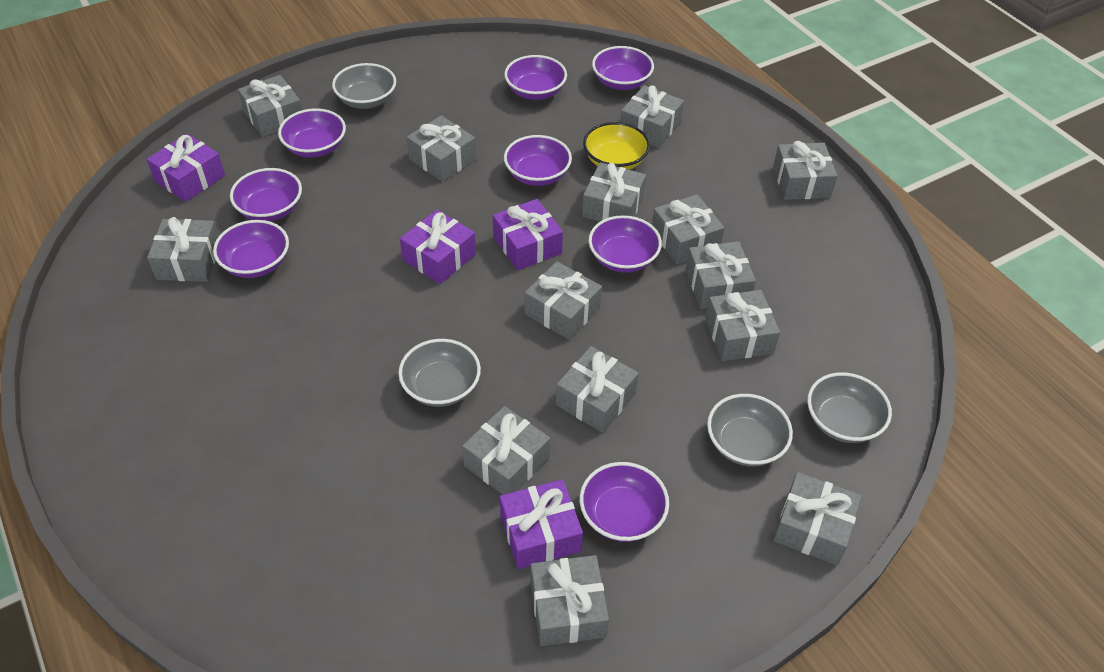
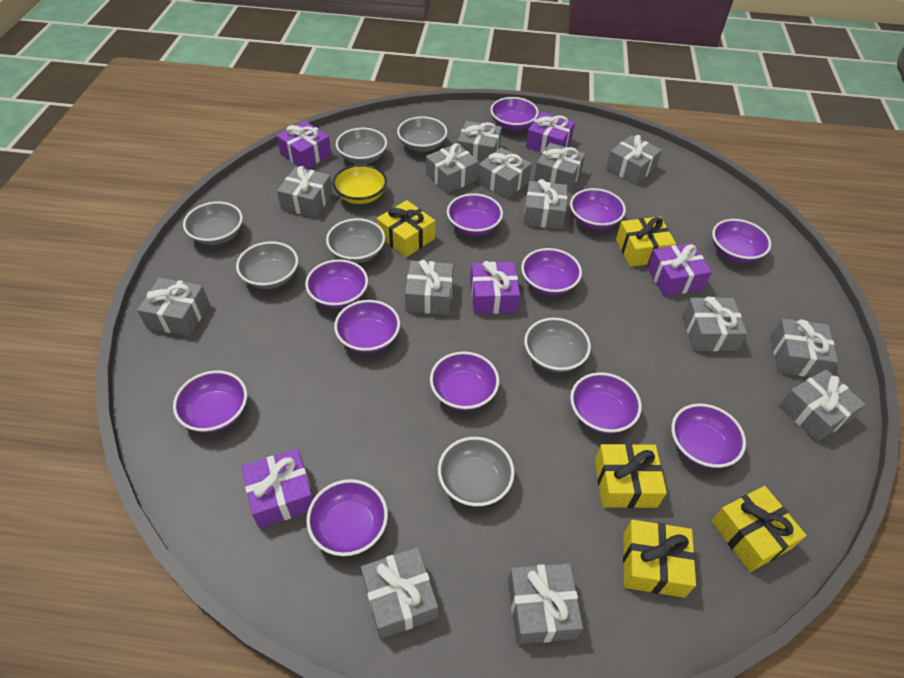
grey bowl: [332,63,396,109] [398,339,481,407] [707,394,793,466] [807,373,892,443] = 4 -> [183,201,243,245] [236,241,298,289] [326,218,385,263] [336,128,387,164] [397,116,447,152] [438,437,515,506] [524,318,591,373] = 7
purple bowl: [213,220,289,278] [230,168,302,221] [278,108,346,158] [504,55,567,100] [504,135,572,186] [580,462,669,542] [588,215,662,273] [592,46,654,90] = 8 -> [173,370,247,433] [305,259,368,309] [306,479,388,556] [334,300,400,353] [430,351,499,411] [447,193,503,236] [490,97,539,131] [521,248,582,296] [570,188,626,230] [570,372,642,434] [671,404,746,468] [712,219,771,263] = 12
purple gift: [146,134,225,202] [400,210,476,284] [493,199,563,270] [500,479,583,569] = 4 -> [242,448,313,528] [277,121,332,169] [470,261,520,314] [526,112,575,153] [647,243,712,296] = 5
yellow gift: none = 0 -> [377,200,435,257] [595,444,667,508] [616,217,676,267] [623,520,696,598] [711,486,807,572] = 5

